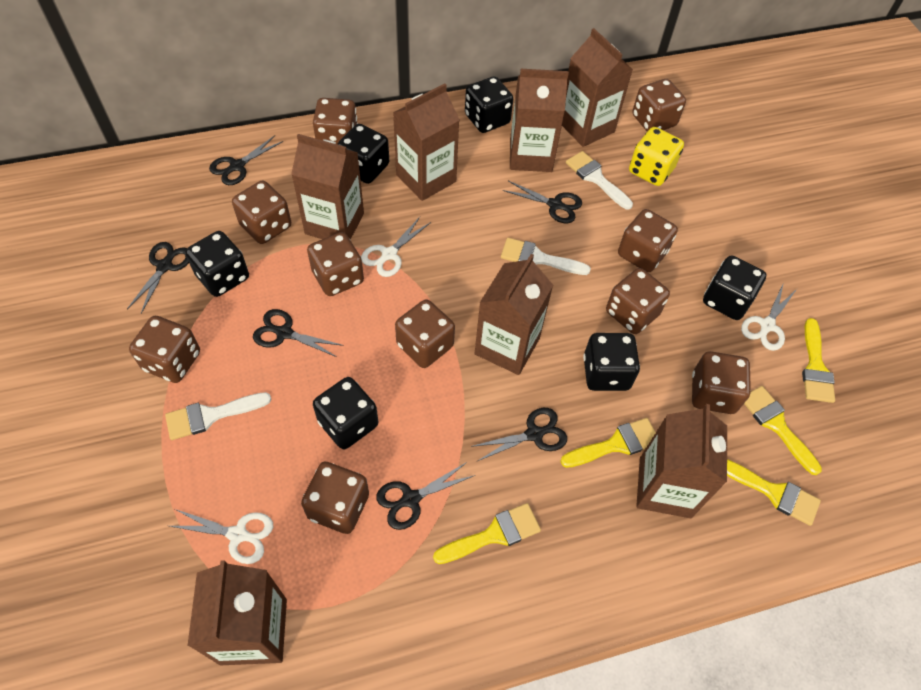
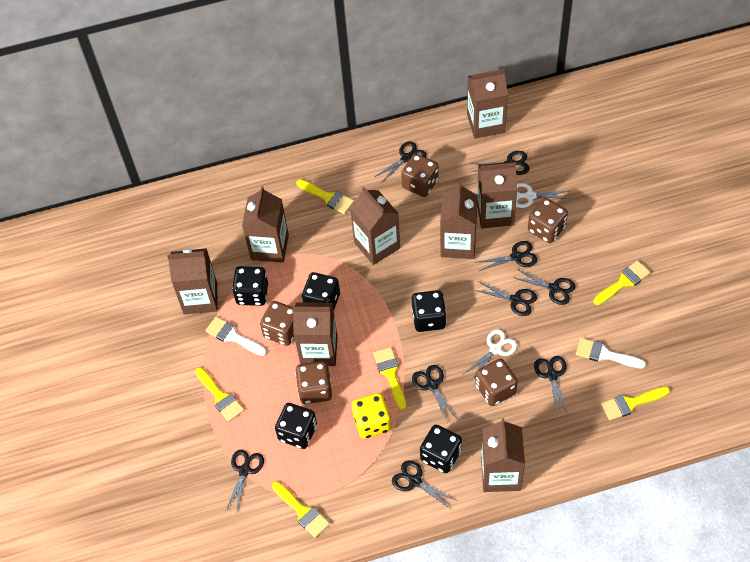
black dice: [185,231,249,297] [313,377,378,449] [337,124,389,184] [465,76,513,133] [583,333,640,391] [703,255,767,320] = 6 -> [232,266,268,306] [275,403,317,449] [302,272,340,310] [412,290,446,332] [420,425,462,473] = 5
black scissors: [127,242,189,314] [209,135,283,185] [253,309,344,357] [376,462,475,530] [471,408,567,461] [503,181,582,224] = 6 -> [226,449,264,514] [375,141,426,183] [392,460,456,508] [412,365,456,421] [470,151,529,175] [475,281,537,316] [478,241,537,271] [513,269,576,305] [534,356,567,415] = 9
brown carton: [187,560,287,665] [291,134,364,240] [393,83,459,201] [475,254,553,375] [510,69,569,172] [562,28,633,147] [636,404,727,518] = 7 -> [167,248,218,315] [242,186,289,263] [292,302,338,366] [350,187,400,265] [440,182,478,259] [467,69,508,139] [477,162,517,228] [481,418,525,492] = 8
brown dice: [129,316,200,383] [232,180,291,244] [301,461,369,534] [307,232,364,296] [313,98,358,144] [395,299,455,368] [606,268,670,334] [618,209,678,272] [632,79,686,132] [692,351,751,414] = 10 -> [260,301,294,346] [295,361,332,404] [401,154,439,197] [475,358,518,406] [528,198,568,243] = 5
white brush: [165,392,272,440] [501,238,591,275] [566,151,633,210] = 3 -> [205,317,267,356] [576,338,646,369] = 2
white scissors: [170,509,273,564] [361,217,431,277] [741,282,797,351] = 3 -> [465,329,517,381] [516,183,572,208] = 2
yellow brush: [433,503,541,564] [560,418,656,468] [727,459,821,526] [744,386,822,475] [802,318,835,403] = 5 -> [195,367,244,422] [272,481,330,538] [296,179,354,214] [373,347,406,410] [593,260,651,305] [601,387,670,421] = 6

